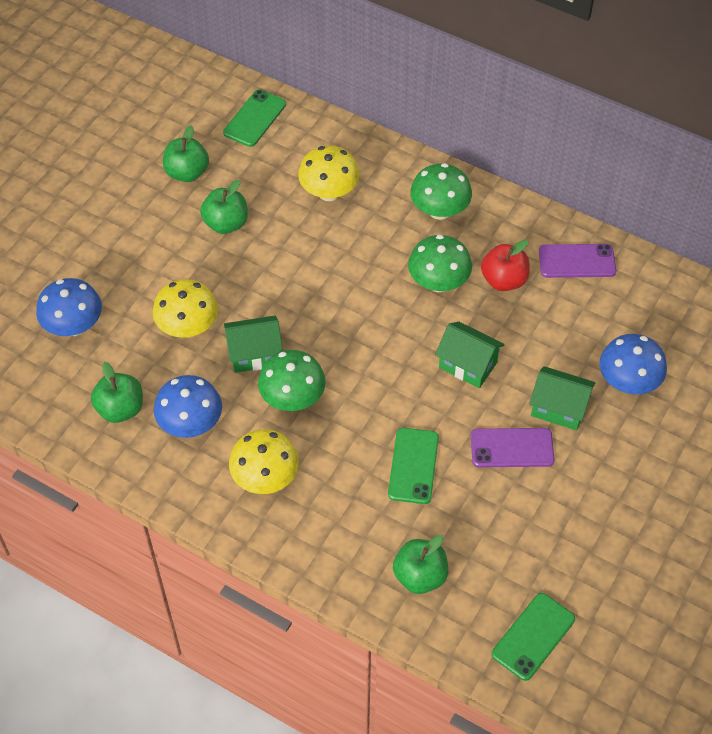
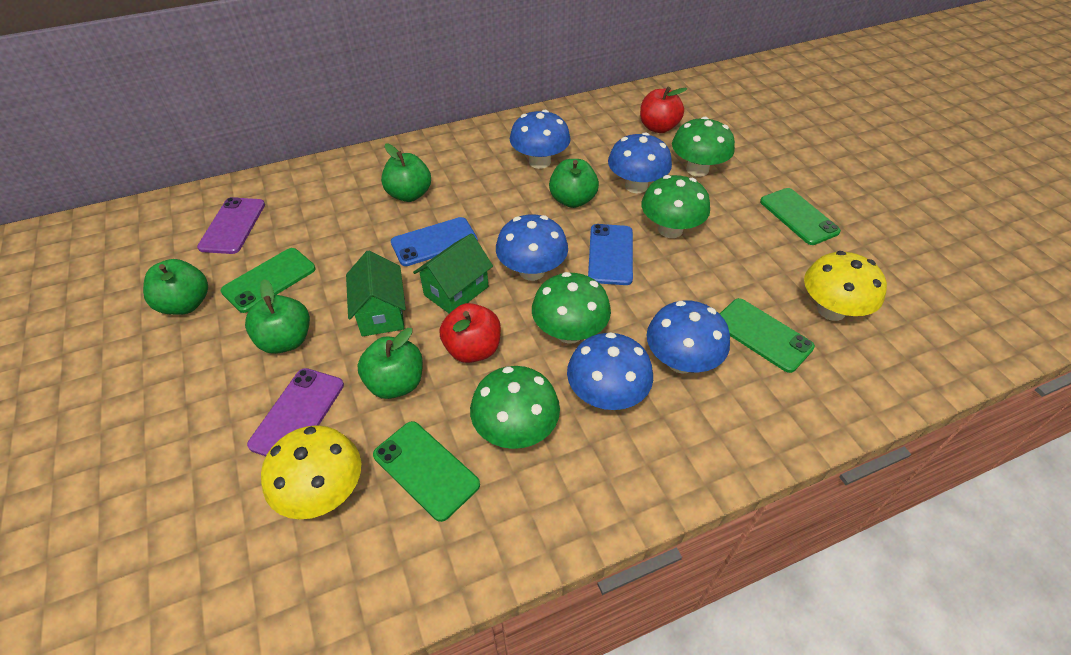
blue mushroom: [36,278,102,336] [154,375,222,438] [599,334,667,394] = 3 -> [496,215,568,281] [510,110,571,169] [567,332,653,410] [608,132,672,193] [647,300,730,374] = 5
blue phone: none = 0 -> [391,217,478,266] [588,224,633,285] = 2
green apple: [91,362,143,423] [163,125,209,182] [200,180,248,234] [393,535,448,594] = 4 -> [143,259,208,315] [245,279,310,354] [358,328,423,399] [381,143,431,202] [549,159,599,208] = 5
green house: [224,316,283,373] [435,321,505,388] [530,366,595,430] = 3 -> [346,250,406,337] [413,234,493,313] = 2
green mushroom: [258,350,326,411] [408,235,472,292] [410,163,472,220] = 3 -> [470,366,560,449] [532,272,611,344] [641,175,710,238] [672,117,735,177] = 4
green phone: [223,90,286,147] [388,428,439,504] [492,593,575,681] = 3 -> [221,248,315,313] [373,421,480,522] [720,298,815,373] [760,188,841,245] = 4
red apple: [481,239,530,291] = 1 -> [440,303,501,363] [640,87,687,133] = 2
yellow mushroom: [153,279,218,338] [229,429,299,494] [298,146,359,201] = 3 -> [261,425,361,519] [804,251,887,321] = 2

